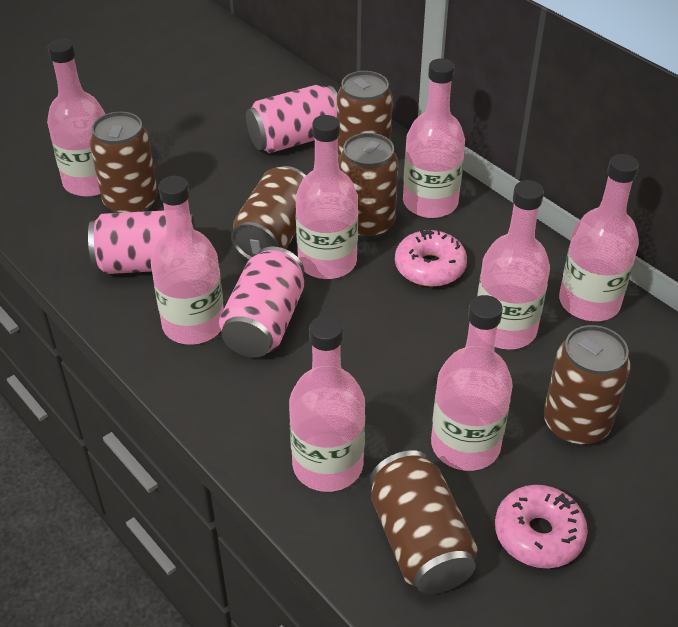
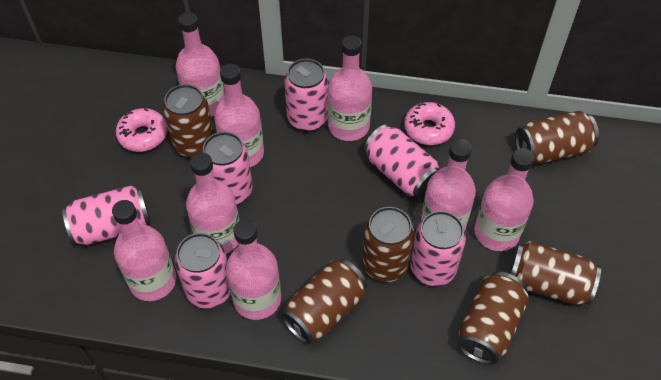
pink can: [88,211,195,274] [219,247,304,358] [246,85,337,153] = 3 -> [62,185,151,245] [175,233,231,309] [202,132,253,205] [284,59,328,132] [364,124,439,198] [410,211,466,286] = 6

